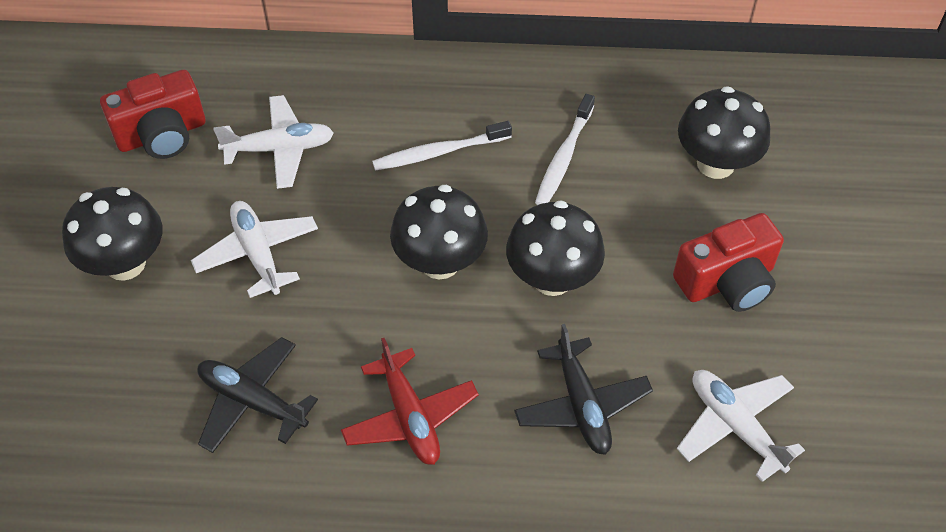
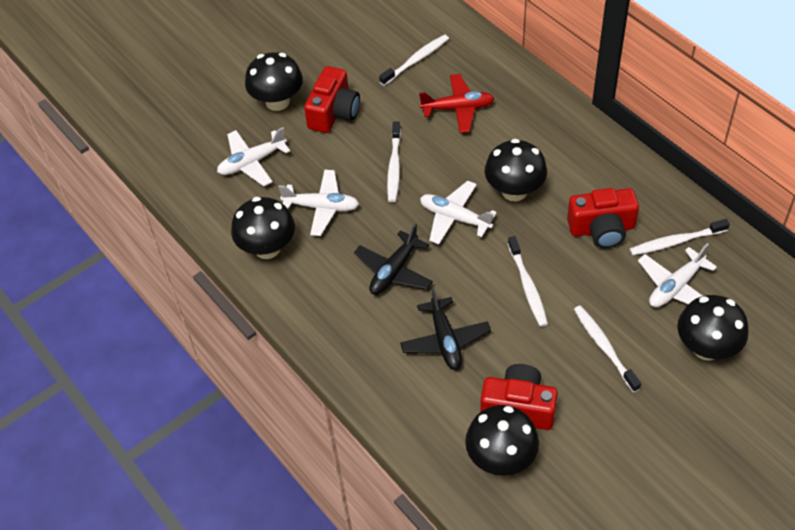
black mushroom: [62,187,162,281] [390,185,488,279] [506,200,605,296] [678,86,770,179] = 4 -> [231,197,295,259] [245,52,303,111] [465,405,539,476] [485,139,547,201] [677,295,749,361] = 5
red camera: [100,70,206,159] [673,213,784,312] = 2 -> [304,66,360,133] [480,364,558,430] [567,188,639,248] = 3
white plane: [191,201,318,298] [213,95,334,189] [677,370,805,482] = 3 -> [217,127,290,186] [278,170,359,236] [420,181,497,245] [638,243,717,307] = 4
white toothbrush: [372,121,512,171] [535,94,595,205] = 2 -> [379,34,449,86] [387,121,401,202] [508,236,548,327] [574,306,641,392] [629,219,730,255] = 5

